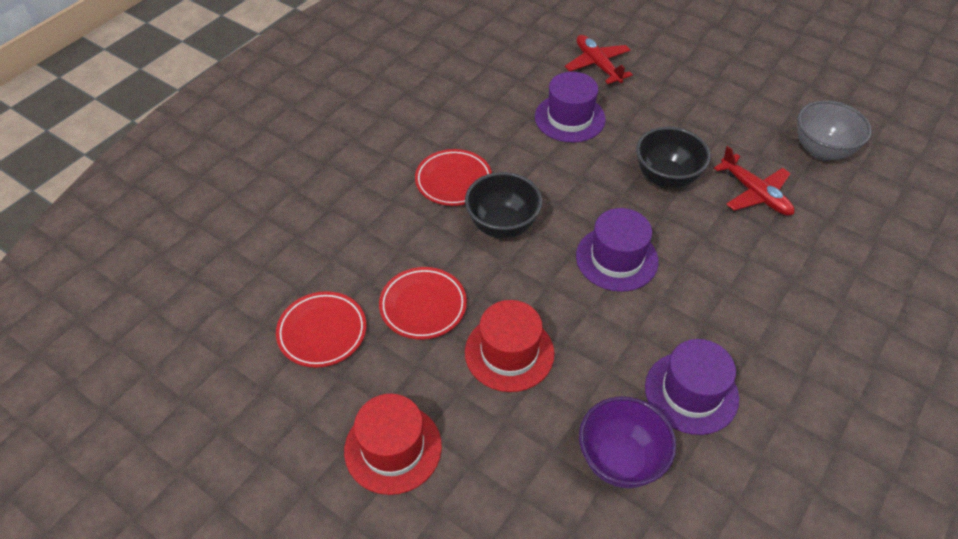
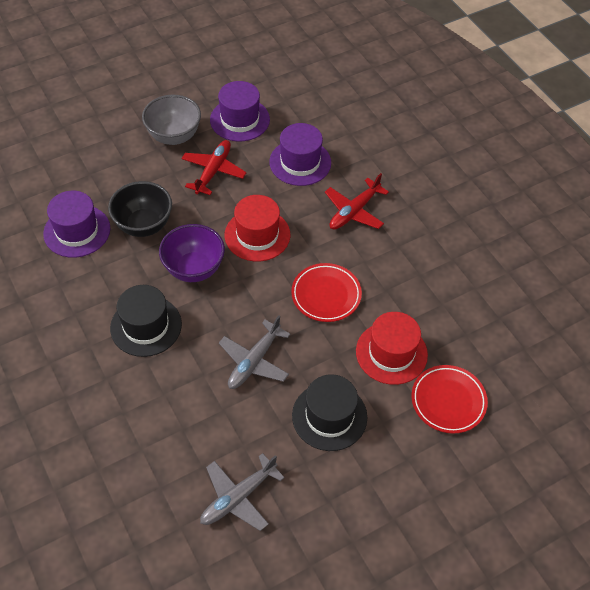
black bowl: [465,172,542,238] [636,127,710,188] = 2 -> [108,181,172,237] = 1
black hat: none = 0 -> [110,285,182,357] [292,374,367,451] = 2
grey plane: none = 0 -> [200,453,285,531] [219,315,290,389] = 2
red plate: [276,291,366,368] [379,267,467,340] [415,149,492,206] = 3 -> [291,263,362,322] [412,365,488,434] = 2

